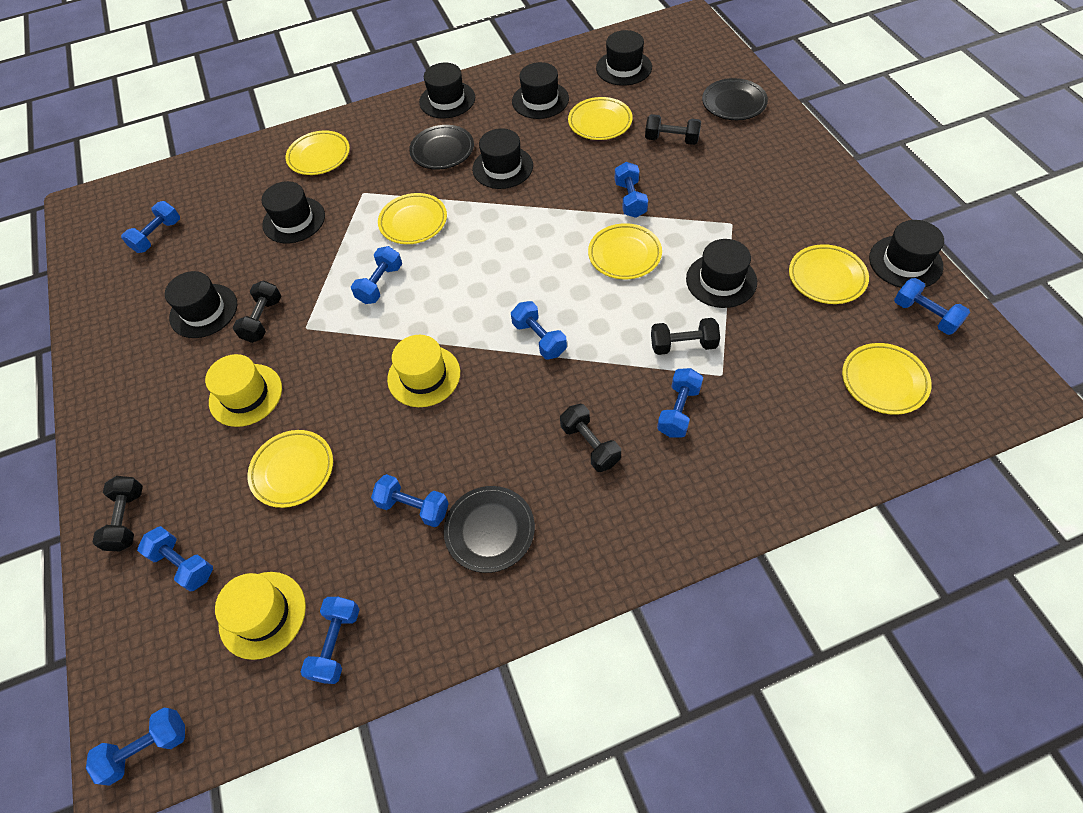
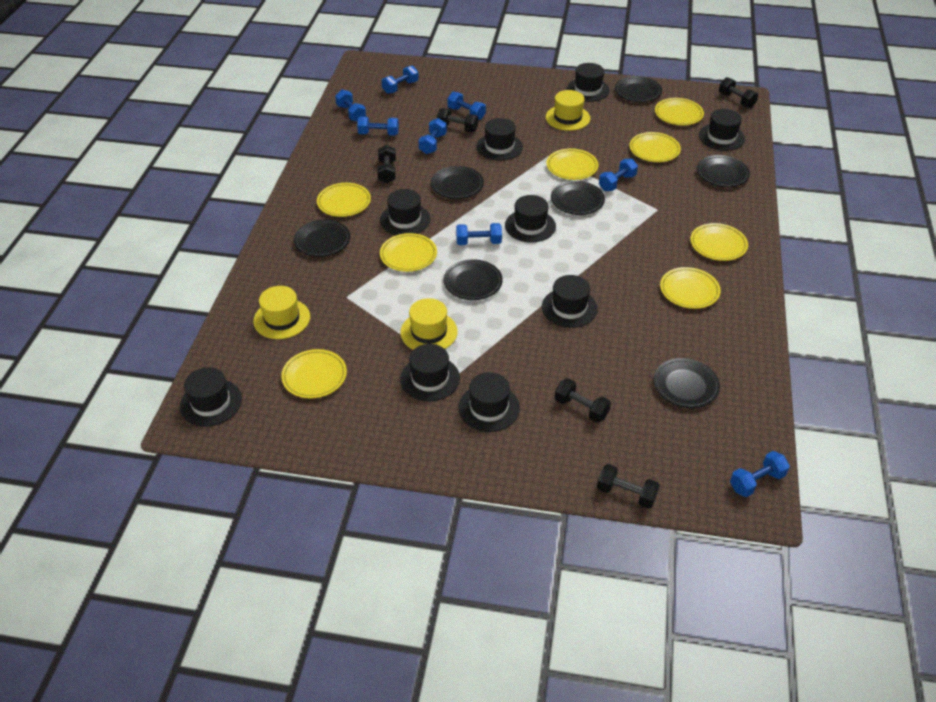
black hat: [165,271,237,338] [262,181,325,243] [419,63,475,118] [472,128,533,189] [512,62,569,119] [596,30,652,86] [686,239,757,308] [869,220,944,288] = 8 -> [180,367,242,427] [380,189,431,235] [400,344,460,401] [458,372,520,432] [477,118,523,161] [505,195,556,242] [542,275,598,328] [567,63,610,102] [699,109,745,151] = 9
black plate: [409,125,474,170] [444,486,535,573] [702,78,768,120] = 3 -> [294,220,350,257] [431,166,484,199] [444,259,503,300] [551,181,605,215] [615,76,662,102] [653,358,720,408] [697,155,750,187] = 7
blue dumbbell: [86,708,185,786] [121,201,180,253] [137,526,213,592] [301,597,360,684] [351,246,402,304] [371,474,449,527] [511,301,567,359] [615,162,648,218] [657,368,703,438] [894,278,970,335] = 10 -> [335,90,366,122] [357,117,399,136] [382,65,419,94] [419,118,447,154] [447,92,486,120] [456,223,502,245] [599,158,638,191] [730,451,790,497] = 8
yellow plate: [247,430,333,508] [285,131,350,175] [378,193,447,244] [568,97,633,140] [588,223,662,279] [789,244,869,304] [842,343,932,415] = 7 -> [281,349,347,398] [317,183,371,217] [380,233,437,272] [547,148,598,180] [629,132,681,162] [655,98,704,125] [660,267,721,309] [690,223,748,261] = 8

